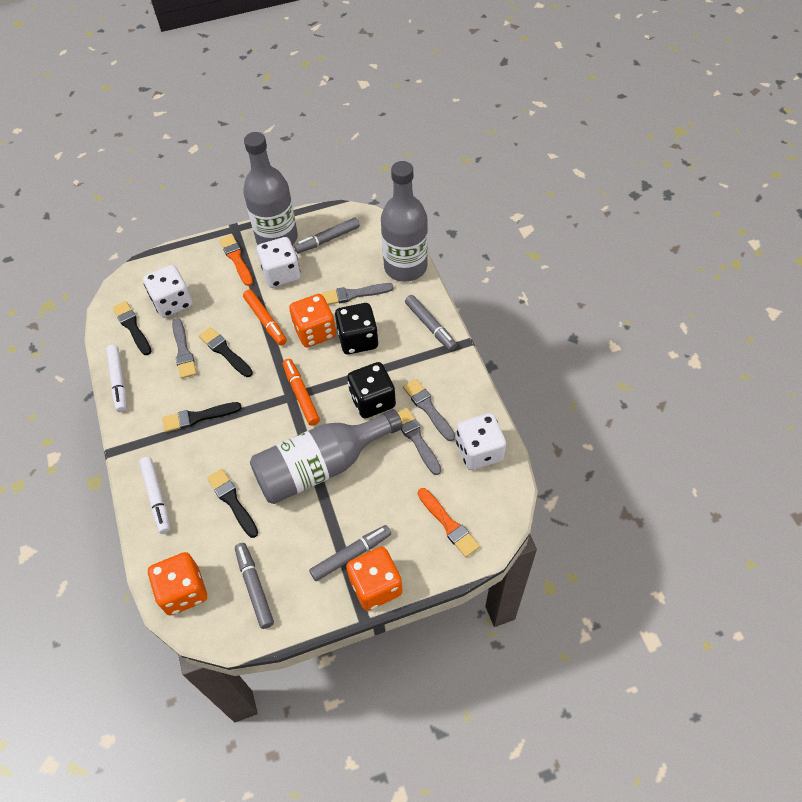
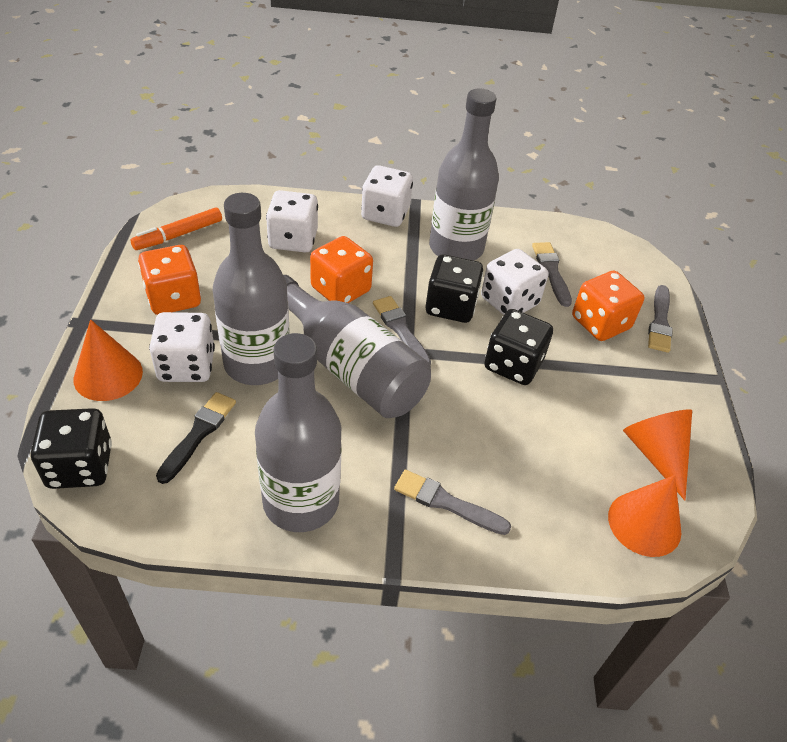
black brush: [112,301,152,355] [162,402,242,432] [199,327,253,377] [207,469,258,538] = 4 -> [156,392,236,484] = 1
black dice: [335,303,378,354] [347,362,396,418] = 2 -> [31,408,112,489] [425,254,483,323] [484,309,553,385] = 3
grey bottle: [243,132,298,245] [250,409,403,504] [381,161,428,282] = 3 -> [213,193,290,385] [255,333,342,532] [283,275,431,418] [429,88,499,261] = 4
grey marker: [235,543,274,629] [294,217,360,253] [309,525,391,581] [405,295,457,351] = 4 -> none = 0
orange brush: [219,235,253,286] [418,488,480,557] = 2 -> none = 0
orange cone: none = 0 -> [74,319,143,401] [608,475,681,557] [623,409,692,500] = 3
orange marker: [243,290,287,346] [283,359,320,425] = 2 -> [130,208,222,250] = 1
white dice: [143,265,193,318] [257,237,301,288] [456,413,506,470] = 3 -> [149,312,215,382] [266,190,318,253] [361,165,413,227] [481,249,548,315] = 4
white marker: [106,345,127,412] [139,457,170,534] = 2 -> none = 0

